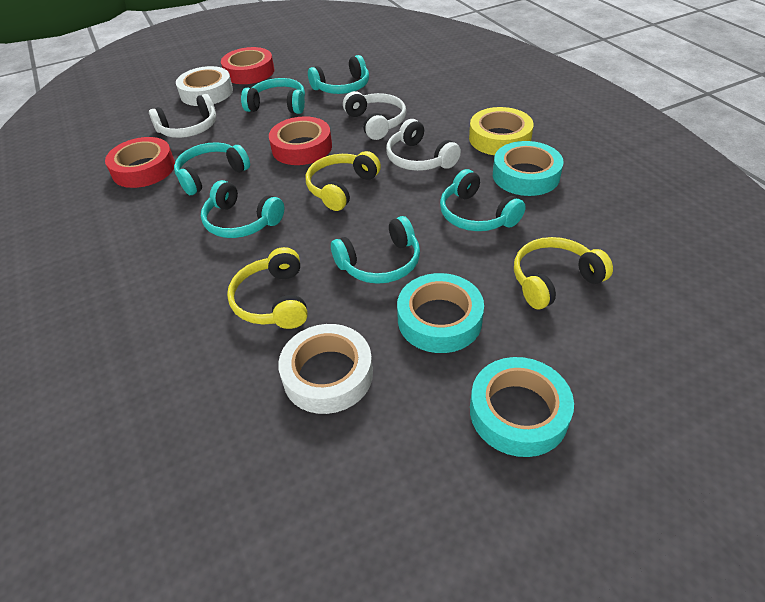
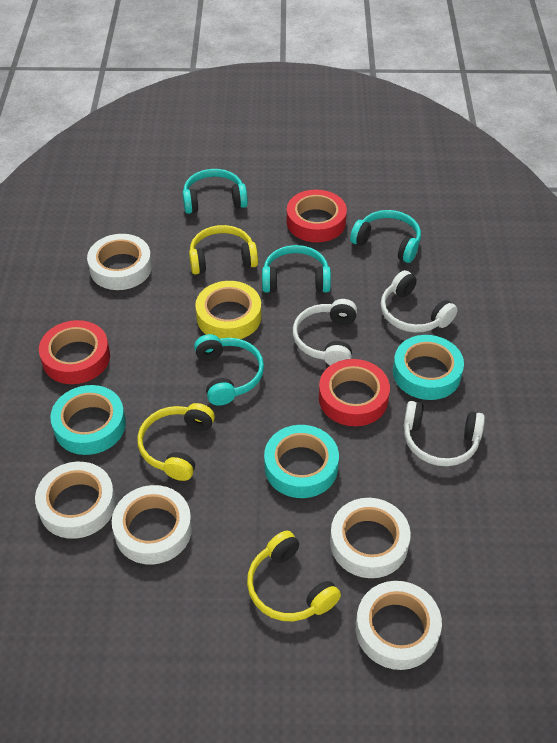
turquoise headphones: [174,142,250,195] [201,180,284,238] [241,78,305,114] [308,55,369,94] [331,216,420,284] [440,169,526,231] = 6 -> [182,169,248,214] [194,334,264,406] [262,245,331,292] [350,210,421,263] = 4
white tape: [176,66,233,106] [278,324,373,414] = 2 -> [35,462,116,539] [87,234,152,290] [112,485,192,565] [330,498,411,578] [356,581,442,670] = 5

